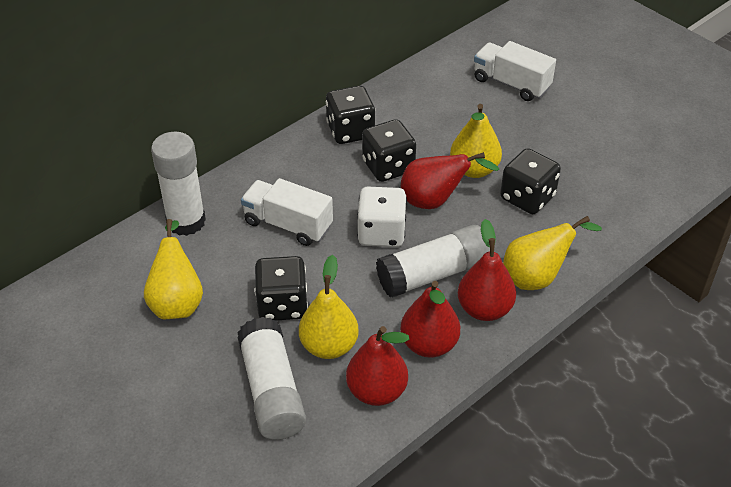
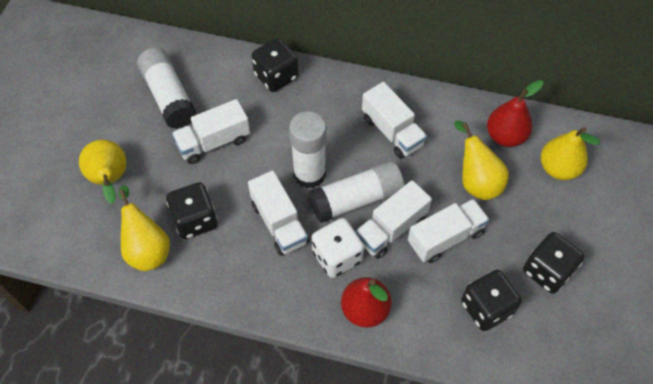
red pear: [346,326,409,406] [400,281,460,358] [401,152,499,209] [458,219,516,321] = 4 -> [341,277,391,328] [487,80,543,147] = 2
white truck: [241,178,333,246] [474,41,556,101] = 2 -> [172,99,250,164] [248,170,309,256] [355,180,432,259] [362,82,427,159] [408,199,489,263] = 5

